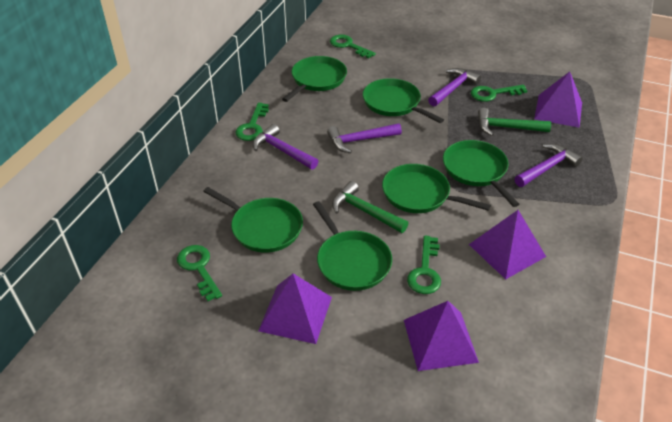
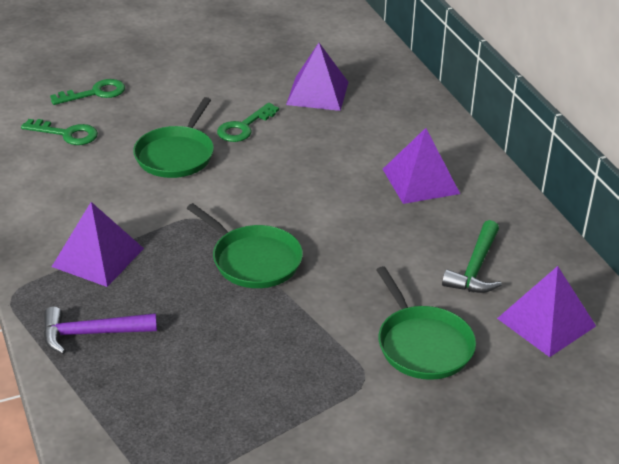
green hammer: [332,181,408,233] [478,108,551,136] = 2 -> [442,220,502,293] = 1
green key: [177,245,222,301] [235,103,269,141] [330,35,376,58] [407,235,441,294] [471,85,527,102] = 5 -> [21,119,98,145] [50,79,125,105] [217,103,279,142] = 3
green pan: [203,187,303,253] [282,56,347,102] [313,201,392,291] [363,78,444,123] [382,164,491,213] [443,140,519,207] = 6 -> [133,97,214,178] [187,203,303,288] [376,266,476,380] = 3
purple hammer: [253,124,318,170] [327,123,402,153] [428,68,481,107] [515,144,583,187] = 4 -> [43,307,157,354] = 1

